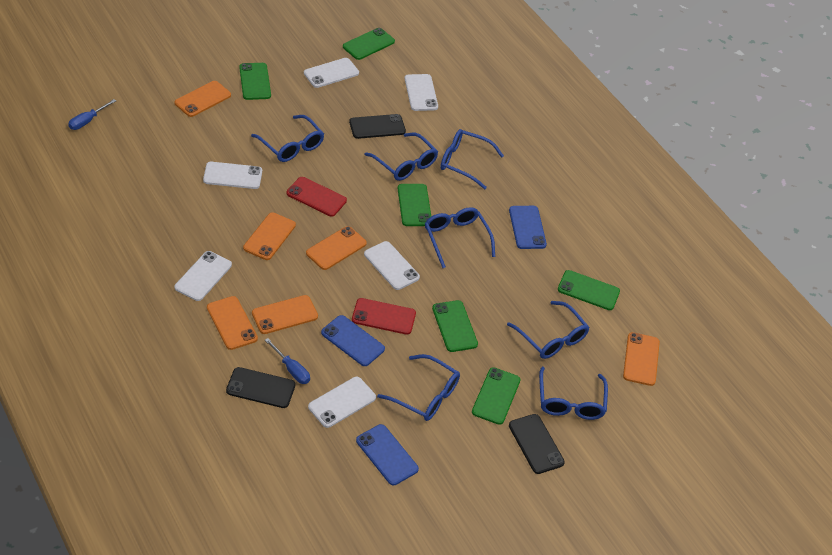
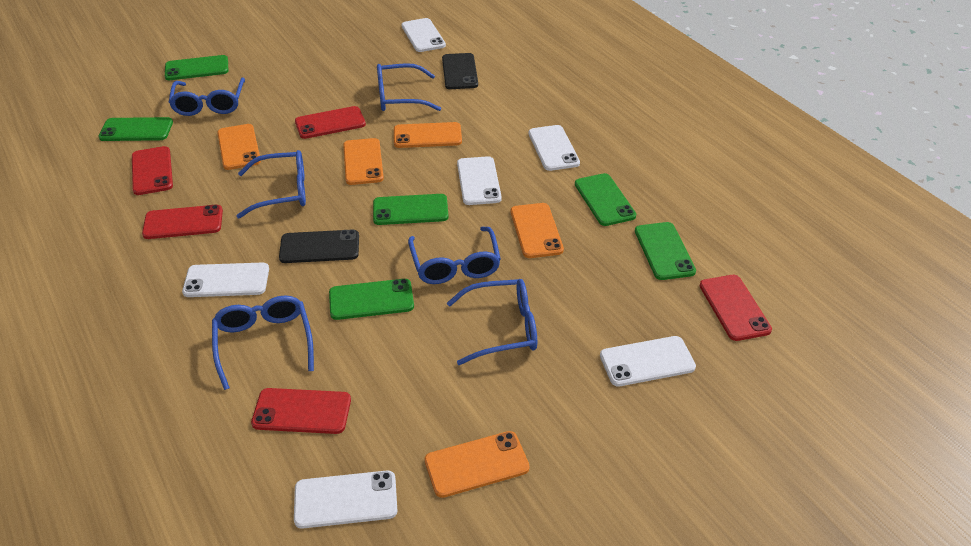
black phone: [226,367,296,408] [349,114,406,139] [509,414,565,474] = 3 -> [279,230,359,263] [442,53,478,89] = 2
blue glasses: [251,115,324,162] [364,133,438,181] [377,354,460,421] [425,207,495,268] [440,129,504,189] [507,301,590,359] [539,367,608,420] = 7 -> [169,77,245,116] [212,296,314,390] [236,150,306,219] [377,63,441,111] [408,227,501,284] [447,279,537,365] = 6
blue phone: [321,315,385,366] [356,424,419,485] [509,206,547,249] = 3 -> none = 0
blue screwdriver: [68,99,116,130] [265,338,310,384] = 2 -> none = 0
orange phone: [174,81,231,117] [207,296,258,350] [243,212,296,260] [252,295,318,334] [306,226,367,270] [623,332,660,386] = 6 -> [217,124,261,170] [343,138,384,185] [394,122,462,148] [425,431,530,498] [511,203,564,258] = 5
red phone: [286,177,347,217] [352,298,416,335] = 2 -> [132,146,173,195] [142,205,223,239] [251,388,351,434] [295,106,366,139] [700,275,772,341] = 5

